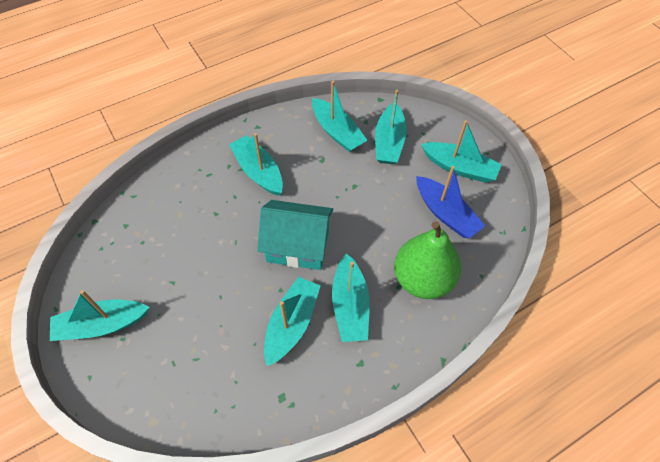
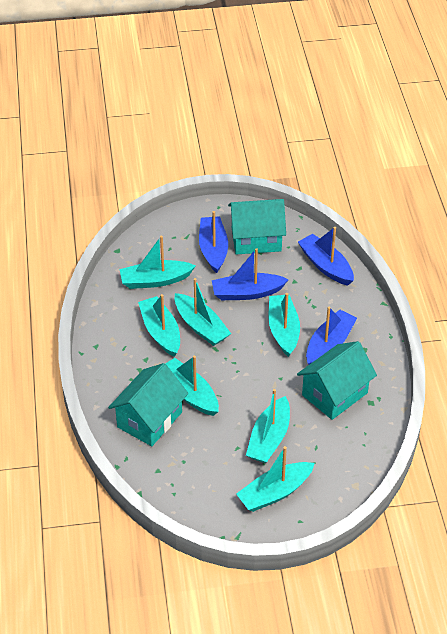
blue boat: [416,166,485,238] = 1 -> [199,211,228,273] [212,248,289,300] [298,227,354,286] [306,307,357,364] = 4
green pear: [394,221,461,299] = 1 -> none = 0
turquoise house: [257,200,333,270] = 1 -> [108,363,188,446] [228,199,286,254] [297,341,377,420] = 3

